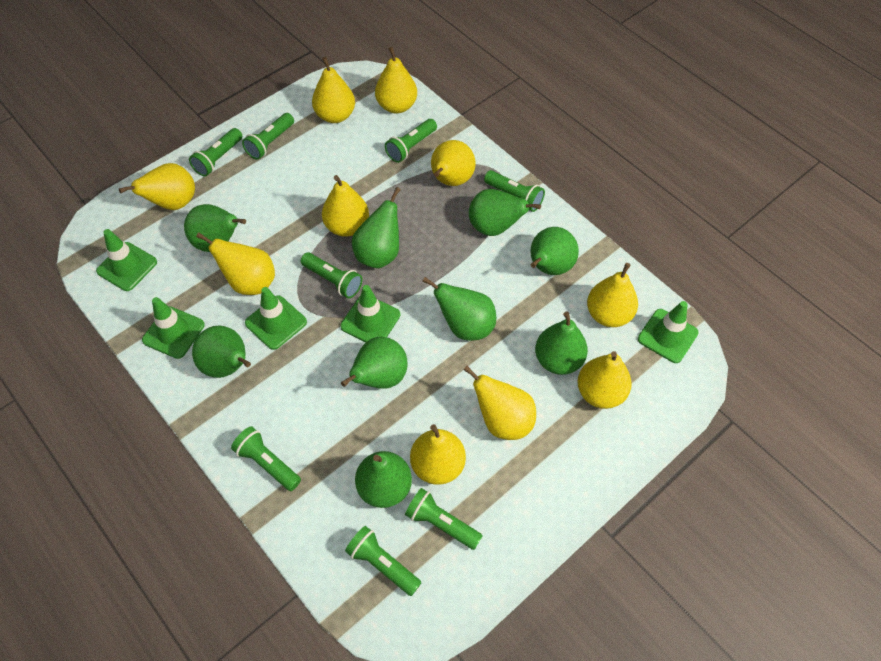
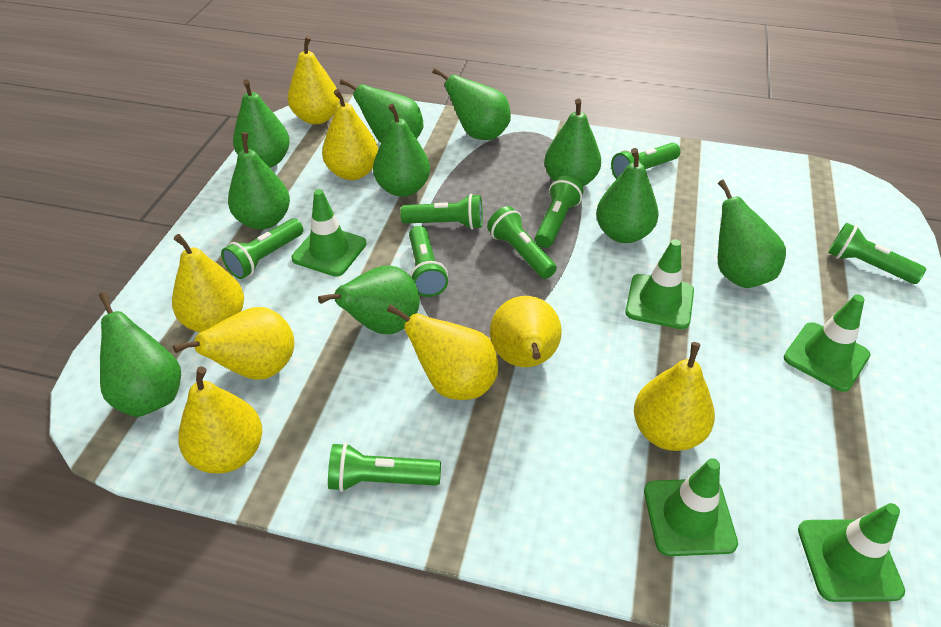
green pear: [184,204,246,252] [192,325,251,378] [341,337,408,389] [352,187,401,268] [355,451,412,508] [422,277,496,341] [469,189,541,236] [530,227,579,275] [535,312,588,375] = 9 -> [99,292,181,417] [228,132,290,229] [233,79,290,168] [318,265,420,334] [340,78,424,143] [373,103,430,197] [432,68,511,140] [544,99,601,186] [596,148,659,243] [718,180,786,288] = 10
yellow pear: [119,163,195,210] [196,232,275,295] [312,57,355,123] [322,175,369,237] [375,47,417,114] [410,424,466,485] [431,140,476,186] [463,366,536,440] [578,351,632,409] [587,263,638,327] = 10 -> [172,234,244,332] [173,307,294,379] [178,367,262,473] [288,36,340,124] [322,89,378,180] [387,304,498,400] [490,296,562,367] [634,342,715,451] = 8

